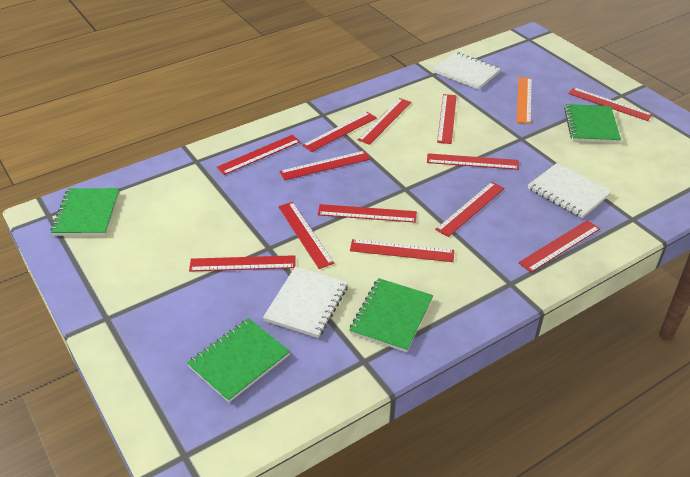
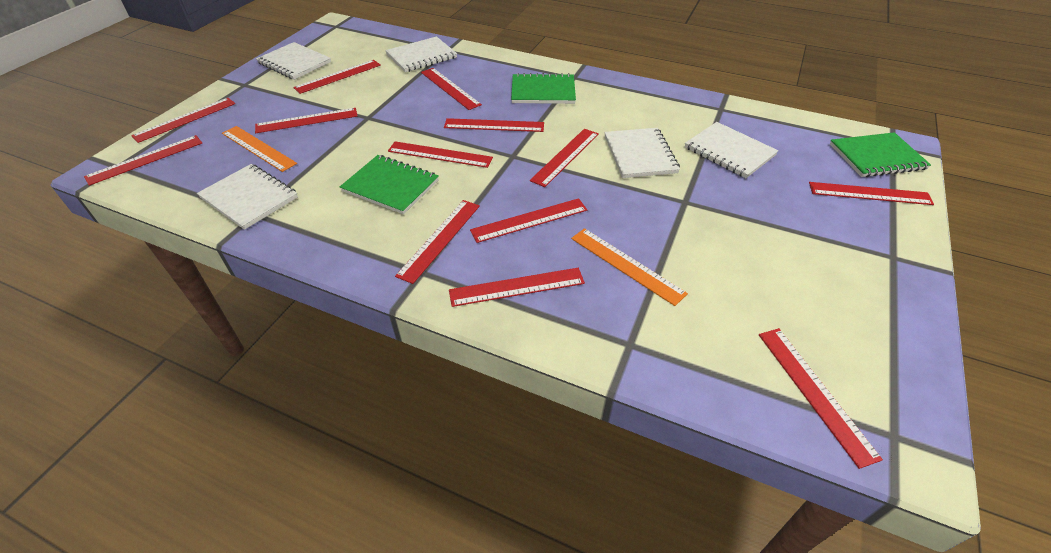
green notebook: [51,188,120,236] [187,318,290,402] [349,278,433,352] [564,104,621,143] = 4 -> [340,155,439,214] [511,73,576,104] [830,132,931,177] = 3
orange ruler: [517,77,532,124] = 1 -> [222,126,297,172] [571,228,688,306] = 2
white notebook: [263,267,348,338] [433,52,501,90] [528,163,612,218] = 3 -> [197,164,298,230] [256,42,331,80] [385,36,457,72] [604,128,680,178] [685,122,778,178] = 5

